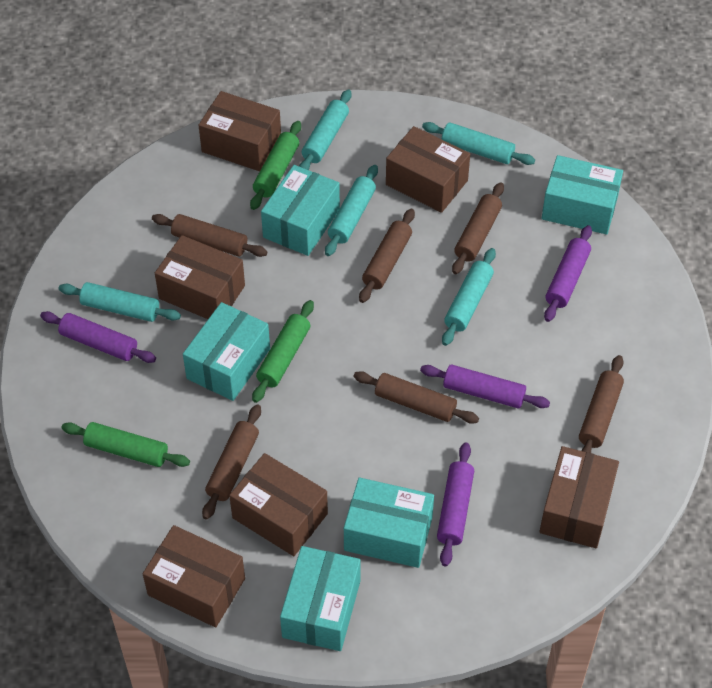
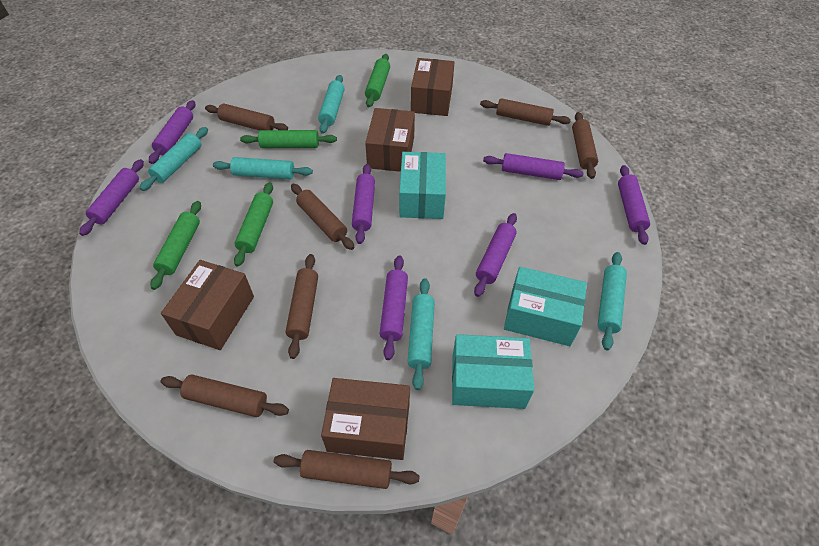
brown box: [143,525,245,627] [155,235,245,319] [199,91,281,171] [229,453,328,556] [386,126,470,213] [539,446,619,548] = 6 -> [161,260,254,350] [321,378,410,460] [365,108,415,172] [411,58,455,116] = 4
brown rolling pin: [152,214,267,257] [202,404,261,519] [353,371,479,424] [359,209,415,303] [452,182,504,274] [579,355,624,453] = 6 -> [161,375,289,417] [205,104,288,131] [274,450,420,489] [285,254,318,359] [291,184,354,250] [480,98,571,126] [572,112,598,179] = 7
green rolling pin: [62,422,190,467] [250,121,301,210] [252,300,314,403] = 3 -> [150,201,201,290] [234,182,273,267] [240,130,337,148] [365,54,390,107] = 4
purple rolling pin: [40,311,156,363] [420,364,550,408] [437,442,474,567] [544,225,592,322] = 4 -> [79,159,144,236] [149,100,195,164] [352,164,375,244] [380,255,408,360] [474,213,517,297] [483,153,584,180] [618,165,650,245] = 7
turquoise box: [183,302,270,401] [261,165,340,256] [280,546,360,651] [344,478,434,568] [542,155,623,235] = 5 -> [399,152,446,219] [452,334,534,409] [504,267,587,346] = 3

